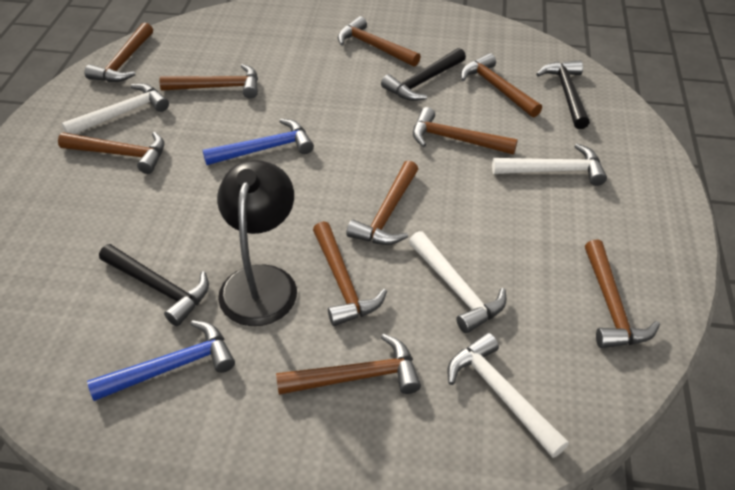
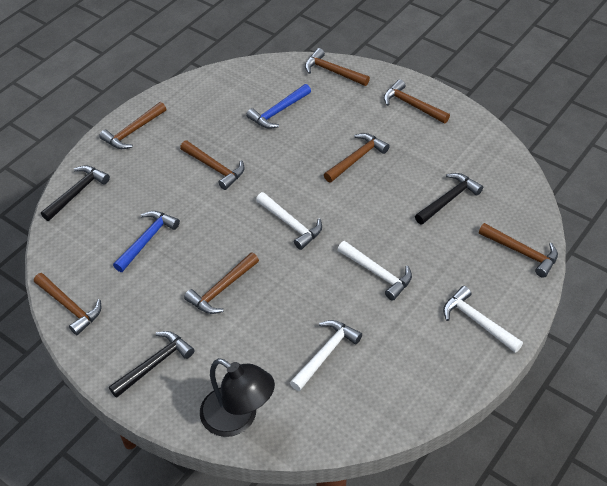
brown hammer: [58,132,164,174] [85,23,153,82] [159,64,258,99] [276,334,421,395] [313,221,387,326] [338,16,421,67] [346,160,418,245] [413,107,518,155] [461,53,542,117] [585,240,660,348] = 10 -> [34,273,101,335] [99,102,166,149] [180,141,245,190] [184,252,259,314] [305,48,370,86] [324,133,390,183] [384,79,450,123] [479,223,558,278] = 8

